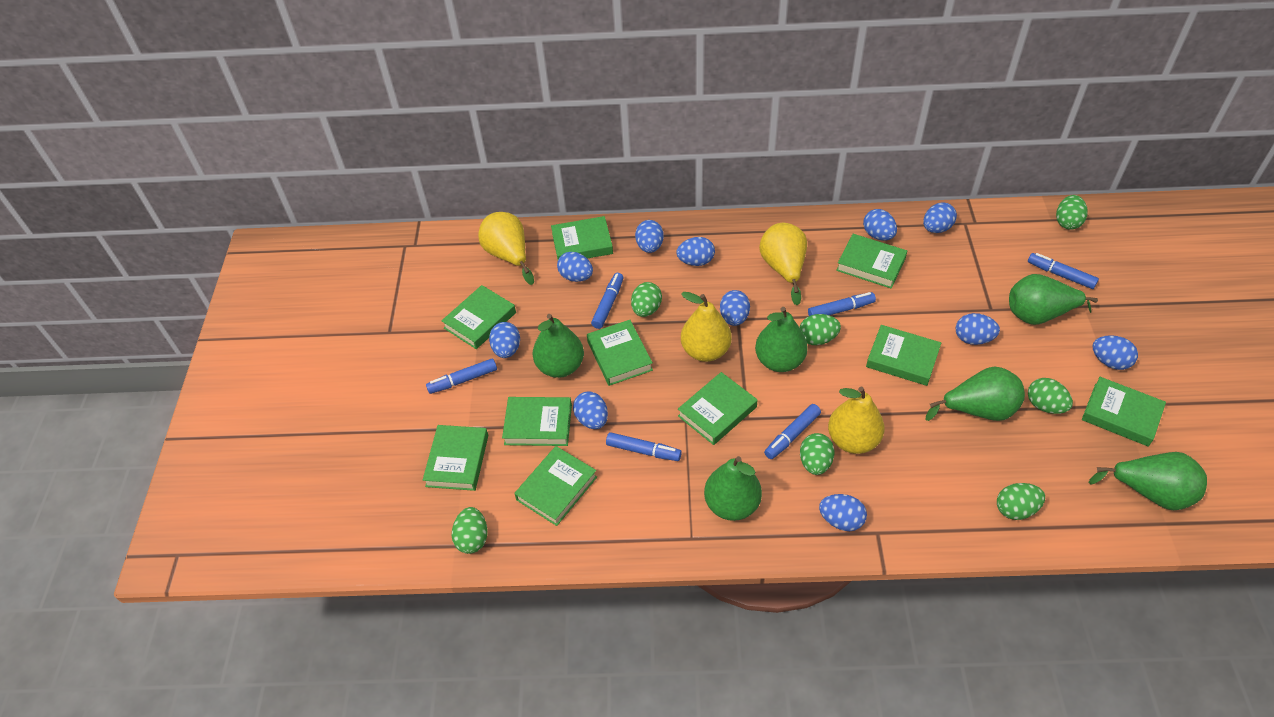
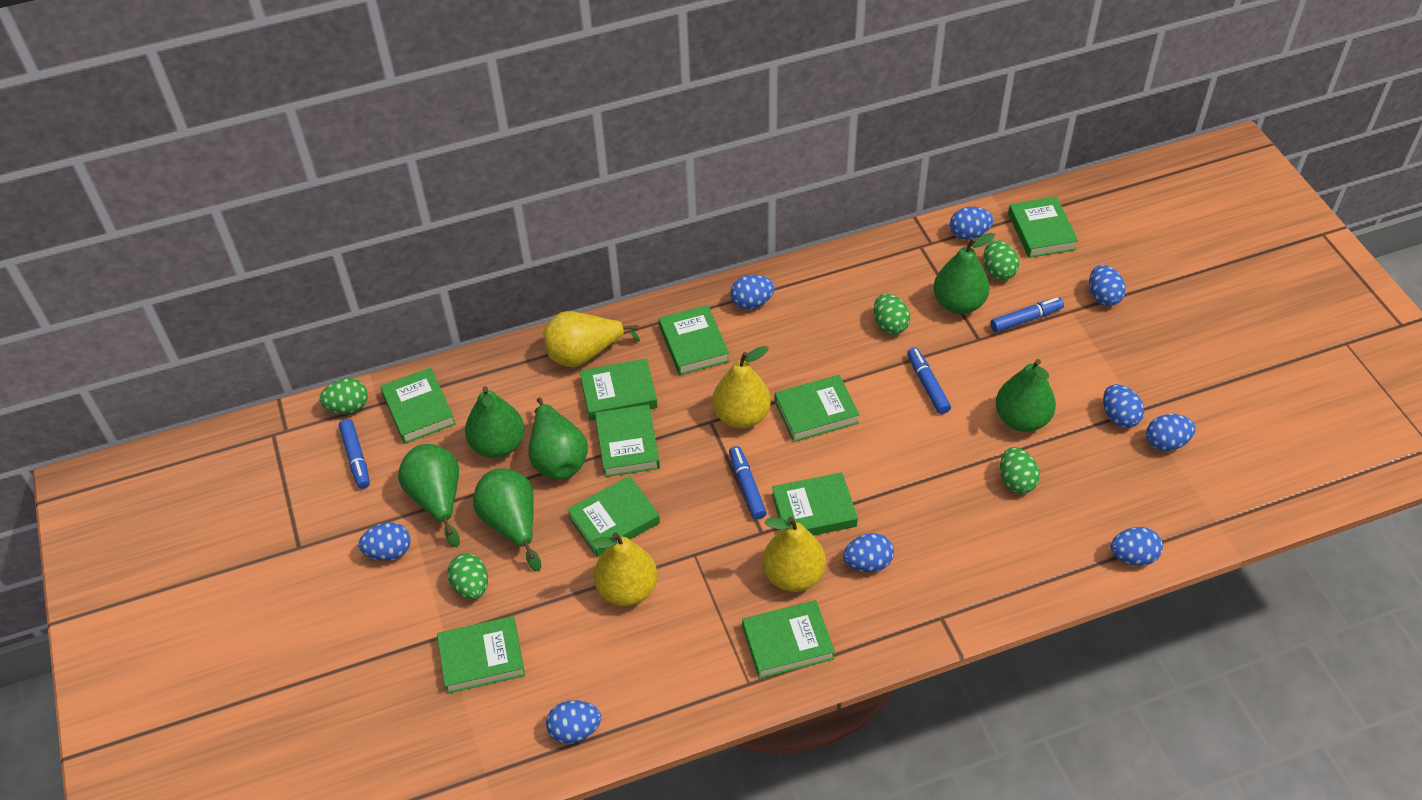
blue egg: [489,322,520,358] [557,252,593,282] [573,391,608,429] [635,220,664,253] [677,237,715,266] [720,290,750,326] [819,494,867,531] [863,209,897,241] [923,202,957,233] [956,313,1000,345] [1092,335,1138,370] = 11 -> [359,522,410,561] [546,700,601,744] [730,275,775,309] [843,533,894,572] [950,207,993,240] [1089,265,1126,306] [1103,384,1144,428] [1111,527,1163,566] [1146,414,1196,451] = 9
blue marker: [426,358,497,394] [591,273,624,329] [606,432,682,461] [764,404,821,459] [808,292,876,316] [1028,253,1099,289] = 6 -> [339,419,370,489] [729,446,767,520] [907,347,951,414] [990,297,1064,333] = 4
green egg: [452,507,488,554] [631,282,662,317] [800,314,841,345] [800,433,834,475] [997,483,1045,520] [1028,378,1073,414] [1056,195,1088,230] = 7 -> [320,378,368,414] [447,553,488,600] [874,293,910,335] [983,240,1019,280] [1000,447,1040,494] = 5

